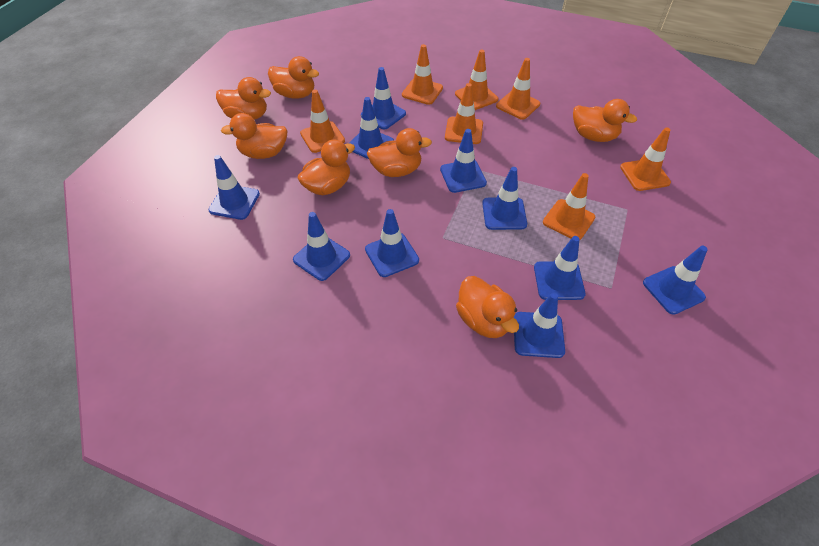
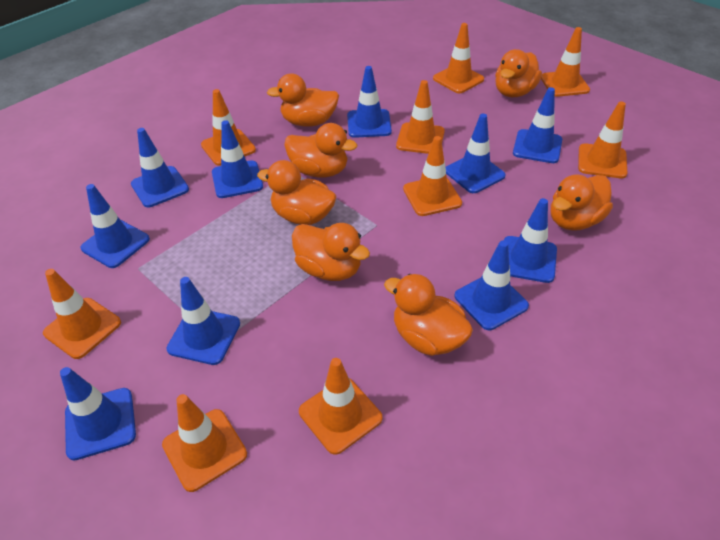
orange traffic cone: [300,90,345,153] [402,44,443,105] [445,83,483,144] [455,50,498,110] [496,58,540,120] [543,173,595,240] [620,127,671,191] = 7 -> [43,269,121,359] [162,394,247,492] [201,89,256,166] [299,358,382,455] [396,80,445,154] [403,136,462,216] [433,23,484,93] [541,27,590,97] [578,101,627,178] = 9

